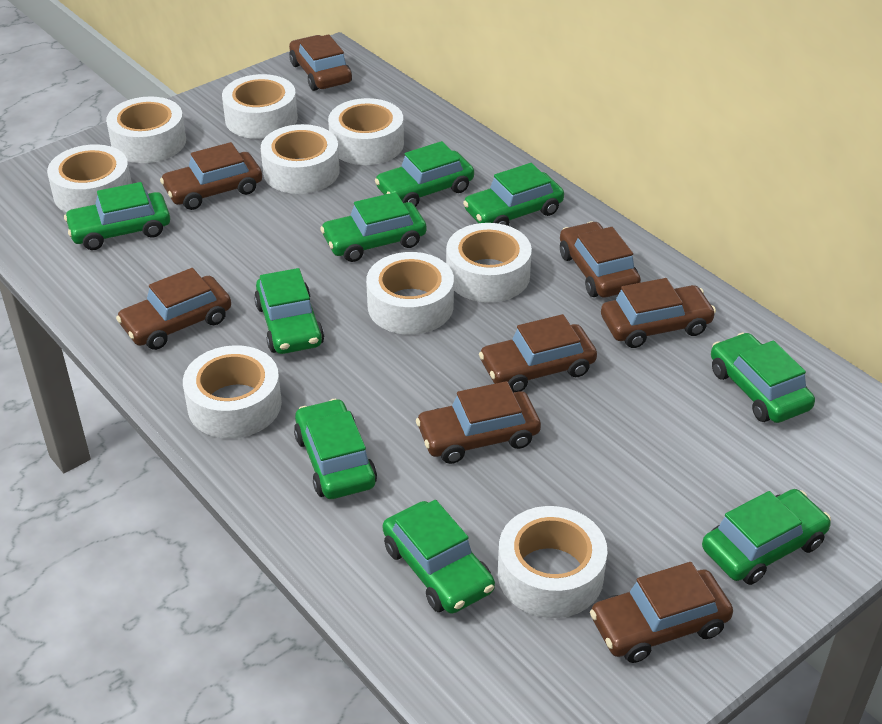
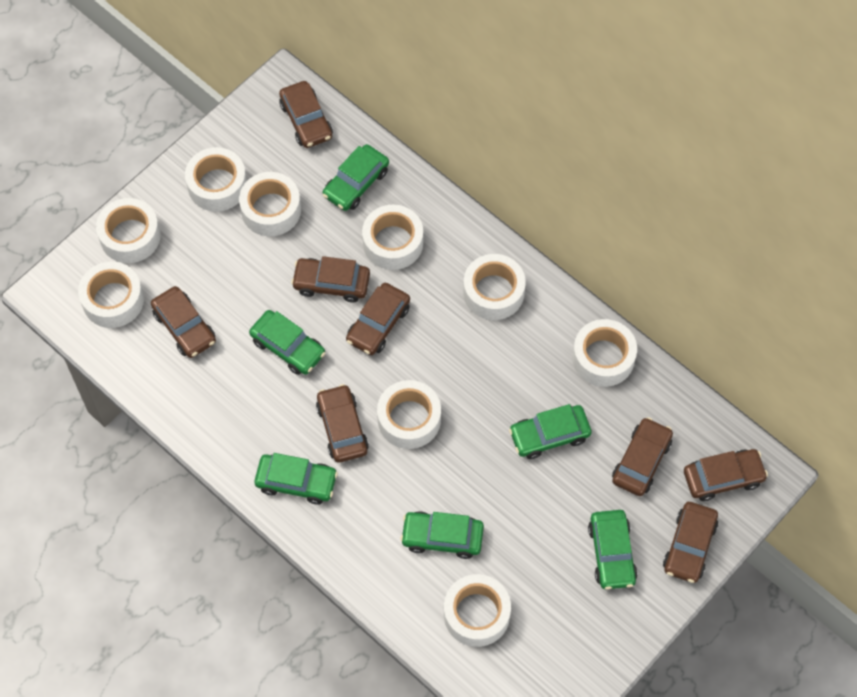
green car: [64,182,170,250] [254,268,324,354] [294,399,377,499] [320,192,426,262] [375,141,474,207] [383,500,495,614] [463,163,564,226] [702,489,831,585] [711,333,815,423] = 9 -> [249,310,325,375] [254,453,338,504] [323,144,389,211] [400,511,484,559] [509,404,592,459] [588,510,638,590] = 6

